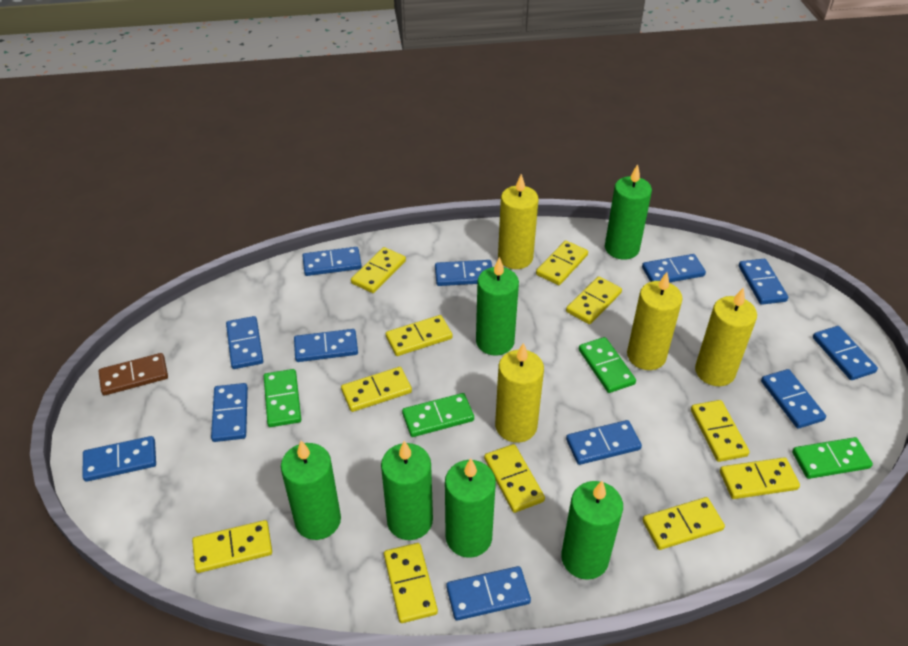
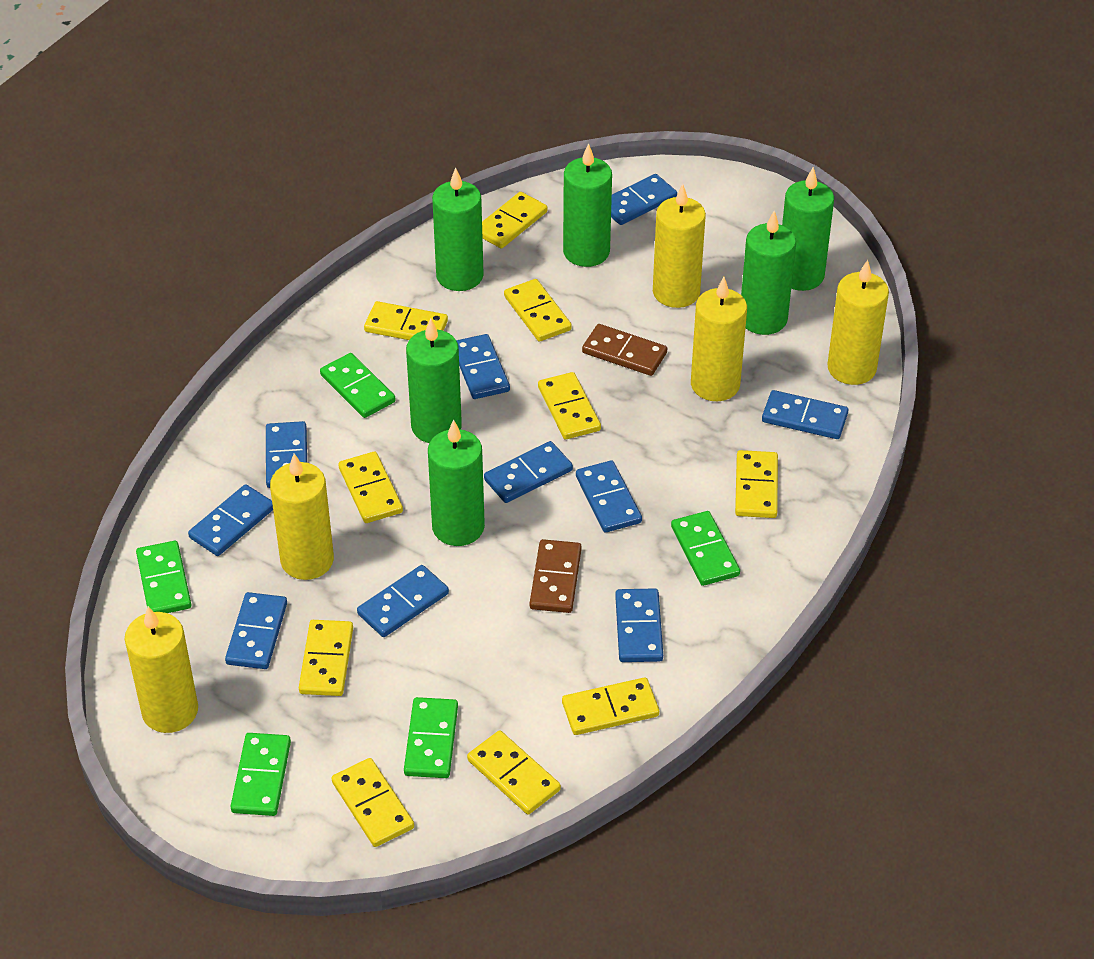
blue domino: [82,436,156,482] [211,383,248,442] [226,316,263,369] [294,329,358,362] [302,247,362,276] [435,260,492,286] [446,566,531,621] [566,420,642,465] [642,254,706,282] [739,259,788,305] [761,369,826,429] [813,326,878,380] = 12 -> [188,484,273,556] [225,592,287,669] [266,421,307,488] [357,565,449,637] [456,334,510,399] [484,441,573,503] [576,460,642,533] [611,174,677,225] [615,588,663,662] [762,390,848,439] = 10
brown domino: [98,353,168,395] = 1 -> [530,539,582,613] [582,324,667,376] = 2
green domino: [264,369,301,427] [402,393,474,437] [579,337,636,393] [792,437,873,479] = 4 -> [136,541,191,613] [230,733,291,816] [320,353,396,418] [404,697,458,778] [671,511,740,586] = 5
yellow candle: [495,343,544,443] [498,174,539,269] [627,272,683,370] [695,287,757,386] = 4 -> [125,606,198,733] [270,453,334,580] [653,184,706,308] [691,277,747,401] [827,260,889,385] = 5
yellow domino: [192,520,272,573] [341,367,412,412] [351,247,406,293] [384,543,438,623] [386,315,453,356] [484,444,545,513] [536,240,588,285] [566,276,622,324] [642,497,725,550] [691,400,750,462] [720,457,800,499] = 11 -> [299,620,353,696] [331,758,414,847] [339,451,403,523] [364,301,448,340] [467,731,561,814] [482,192,547,249] [504,279,572,342] [538,372,601,439] [562,677,659,735] [735,450,778,518] = 10

